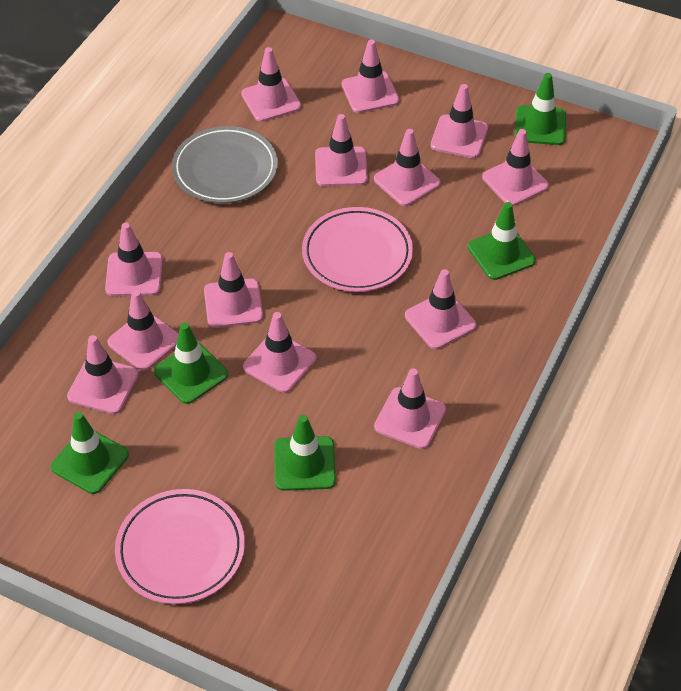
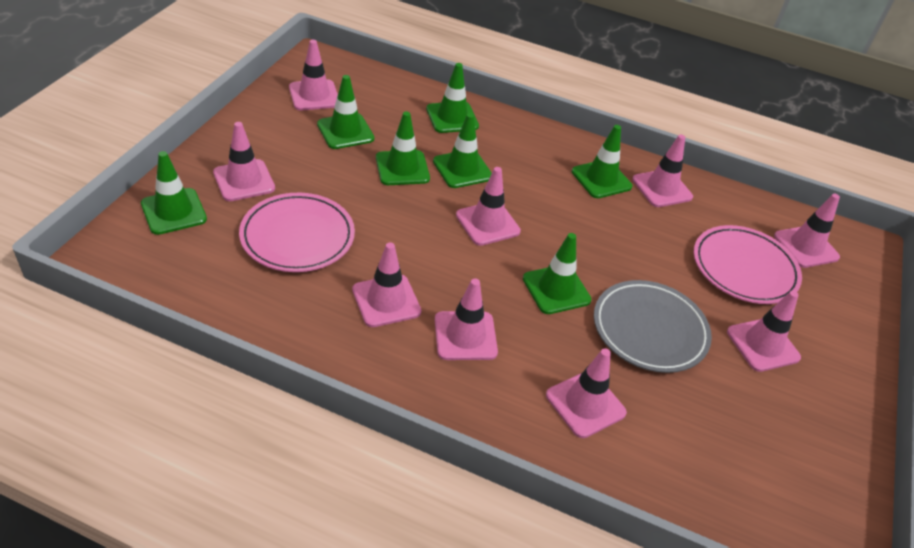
green traffic cone: [51,412,129,494] [154,323,228,404] [274,415,336,491] [468,202,536,280] [515,73,566,145] = 5 -> [141,151,207,235] [317,75,374,149] [376,111,430,185] [426,63,479,133] [433,113,492,188] [523,233,591,314] [572,125,632,198] = 7
pink traffic cone: [67,335,139,414] [105,223,163,296] [107,290,179,371] [204,252,263,328] [241,47,301,122] [243,312,316,393] [315,114,368,186] [342,40,399,113] [374,129,441,206] [374,368,446,449] [405,269,476,349] [430,84,488,158] [482,129,549,206] = 13 -> [213,122,275,201] [289,40,338,110] [352,242,421,327] [435,278,498,360] [456,167,521,246] [546,348,627,438] [632,135,693,207] [727,291,801,372] [774,194,840,268] = 9

